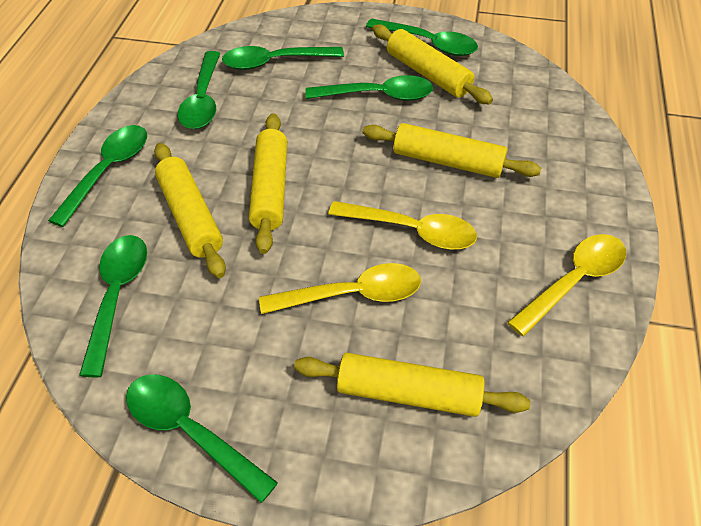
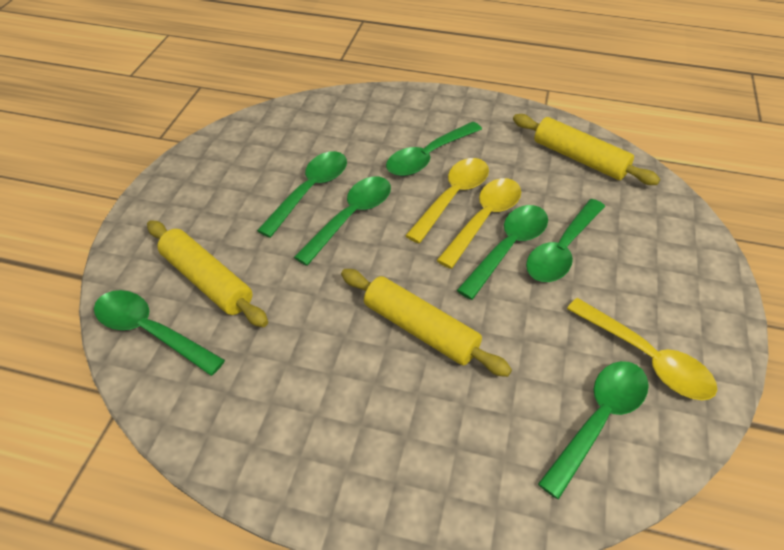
yellow rolling pin: [154,143,226,278] [249,113,287,254] [294,353,531,417] [363,123,541,178] [372,24,493,104] = 5 -> [147,220,268,327] [341,269,512,377] [513,114,660,185] = 3

